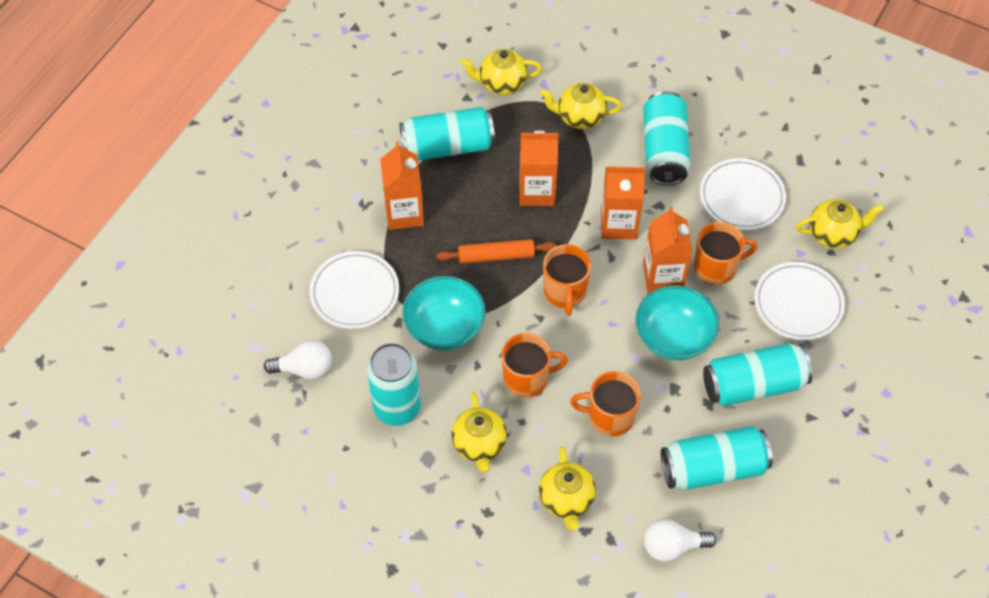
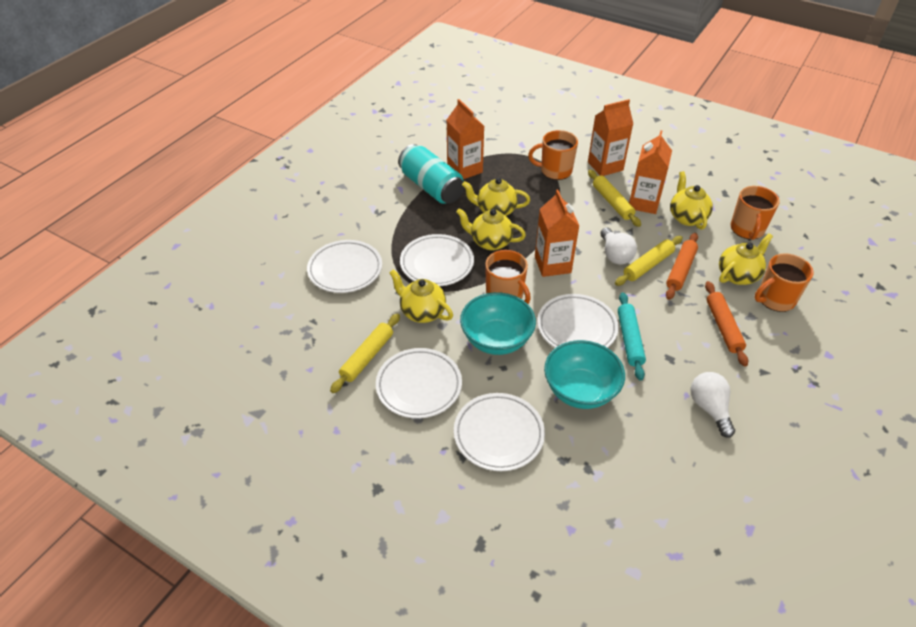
orange rolling pin: [436,239,557,264] = 1 -> [666,233,698,300] [705,281,749,366] = 2
turquoise can: [367,343,421,426] [399,107,495,161] [643,91,690,186] [661,426,773,490] [703,343,813,406] = 5 -> [398,144,464,204] = 1
turquoise rolling pin: none = 0 -> [618,292,646,381] = 1
white plate: [310,251,399,329] [700,158,786,230] [754,262,845,340] = 3 -> [307,240,382,293] [376,348,462,419] [400,234,474,286] [454,393,545,471] [537,294,619,348] = 5
yellow rolling pin: none = 0 -> [330,314,400,393] [588,170,641,227] [615,236,683,286] = 3

